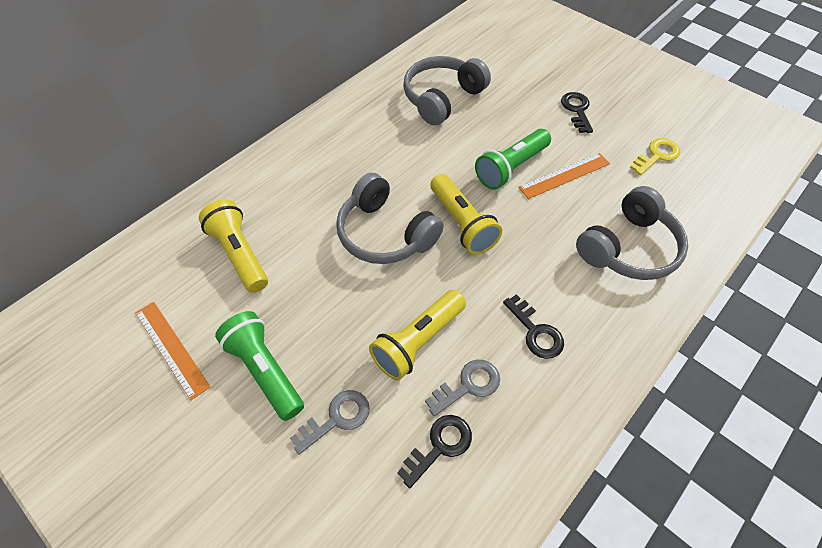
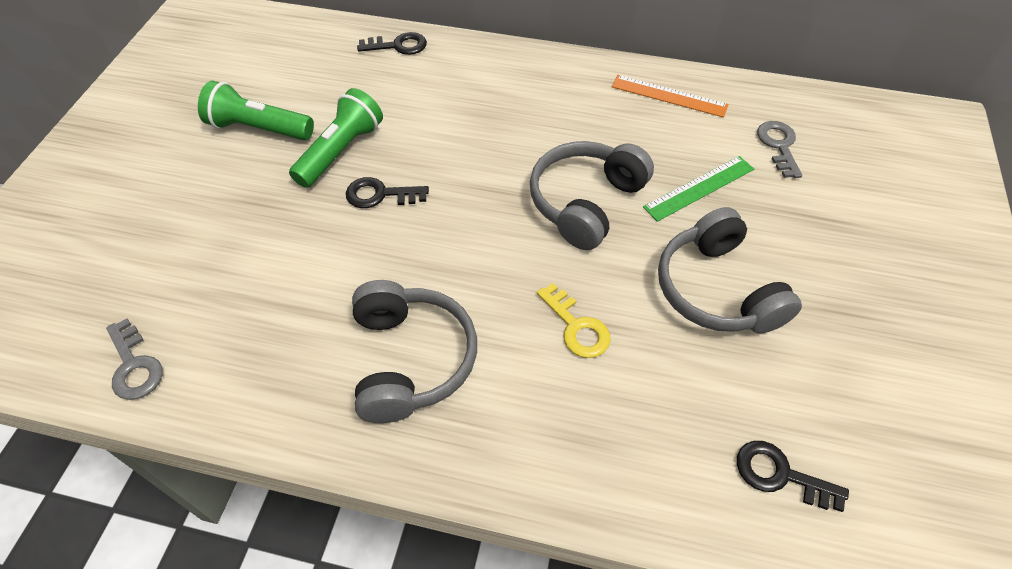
green ruler: none = 0 -> [643,156,754,222] = 1
orange ruler: [135,302,210,400] [519,153,610,199] = 2 -> [612,75,729,118] = 1
yellow flashlight: [199,199,268,293] [369,290,466,380] [430,174,502,254] = 3 -> none = 0

